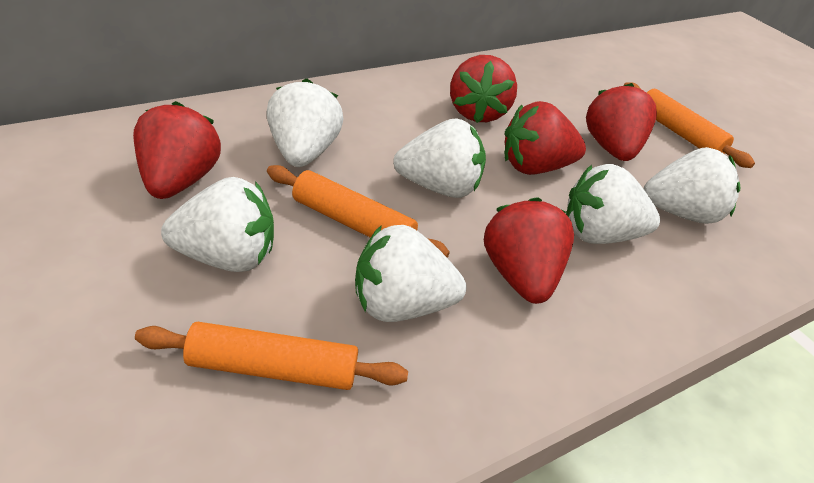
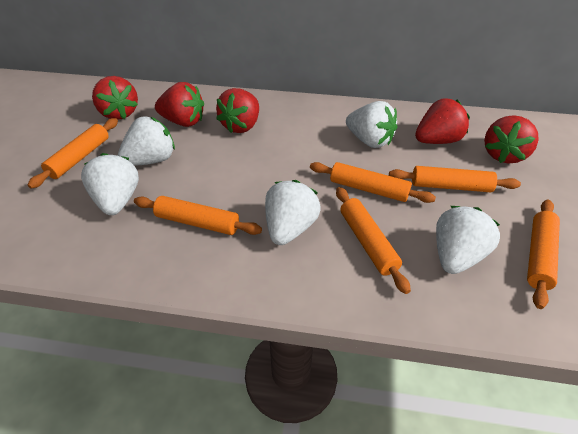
orange rolling pin: [135,322,408,390] [267,165,450,258] [623,82,755,168] = 3 -> [28,118,118,189] [134,196,262,235] [310,162,436,203] [336,187,411,294] [389,166,521,192] [527,200,560,309] = 6
white strawberry: [161,177,274,272] [266,78,344,167] [355,225,467,322] [393,119,486,198] [566,164,660,244] [644,147,741,224] = 6 -> [81,153,139,215] [118,117,175,166] [265,180,321,245] [346,101,398,148] [436,206,500,274] = 5

